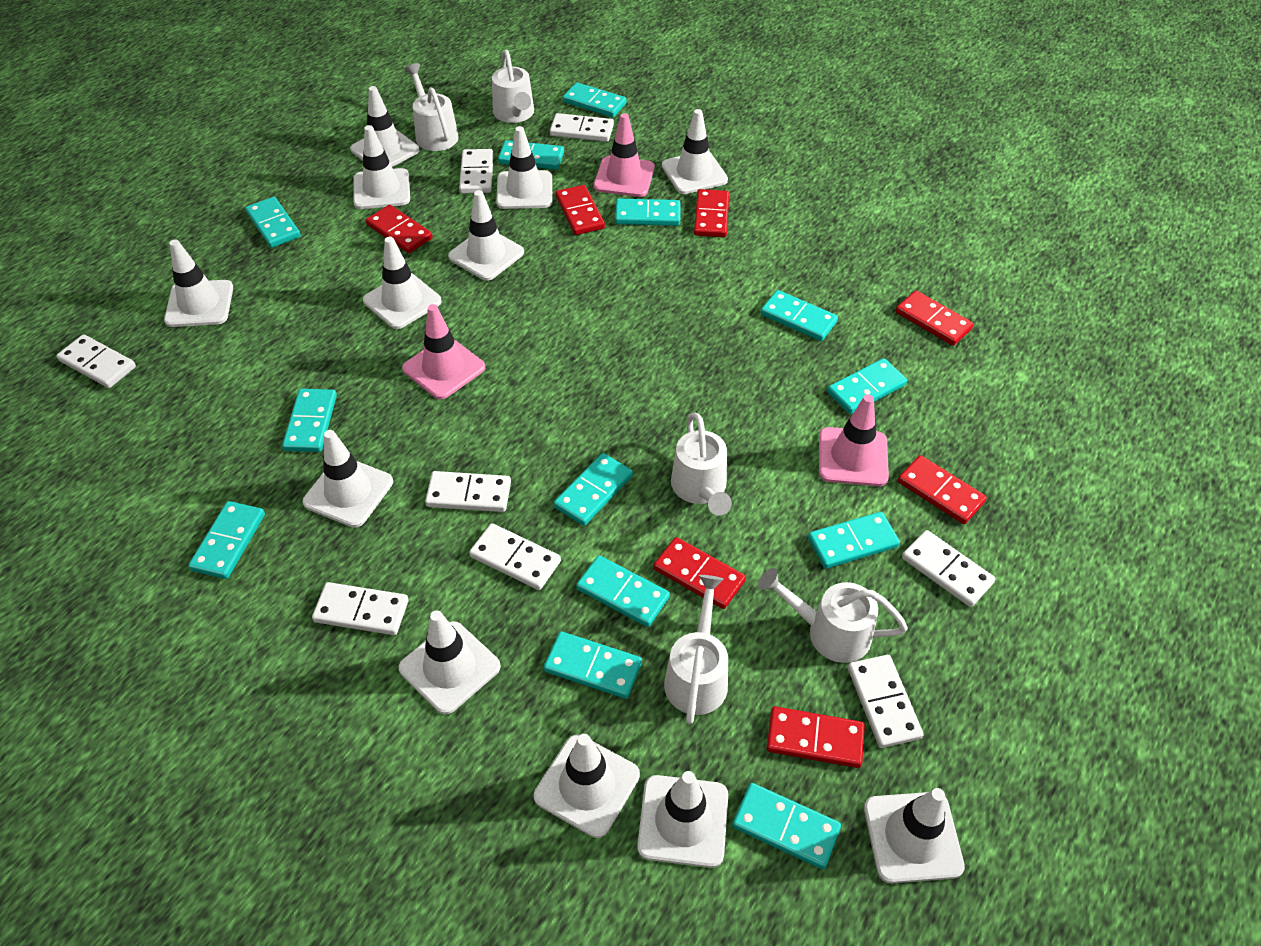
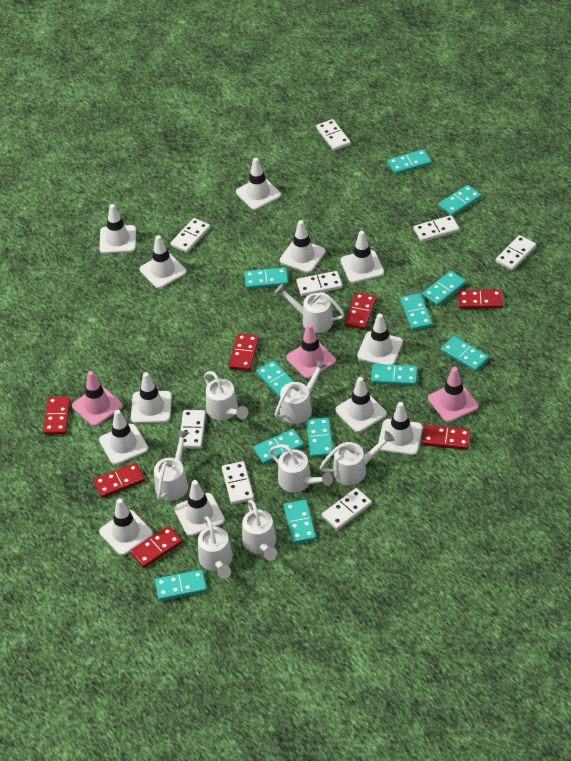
turquoise domino: [188,501,265,579] [245,197,301,248] [282,389,337,452] [498,140,564,170] [544,632,642,699] [554,453,633,526] [563,82,627,117] [576,555,670,627] [615,199,680,226] [732,783,841,869] [760,290,838,341] [808,512,900,569] [827,358,907,414] = 13 -> [155,569,207,601] [244,267,288,289] [253,429,304,464] [256,361,294,398] [284,500,316,544] [306,417,333,458] [371,364,418,386] [387,149,431,175] [400,293,432,331] [422,271,466,306] [438,185,481,216] [441,336,489,372] = 12
white watering can: [404,63,459,151] [492,50,534,123] [664,575,728,724] [671,413,732,516] [758,568,908,663] = 5 -> [154,430,189,501] [198,516,233,579] [204,371,248,420] [242,500,277,561] [269,444,333,493] [274,360,327,424] [275,284,345,333] [320,431,395,485] = 8

